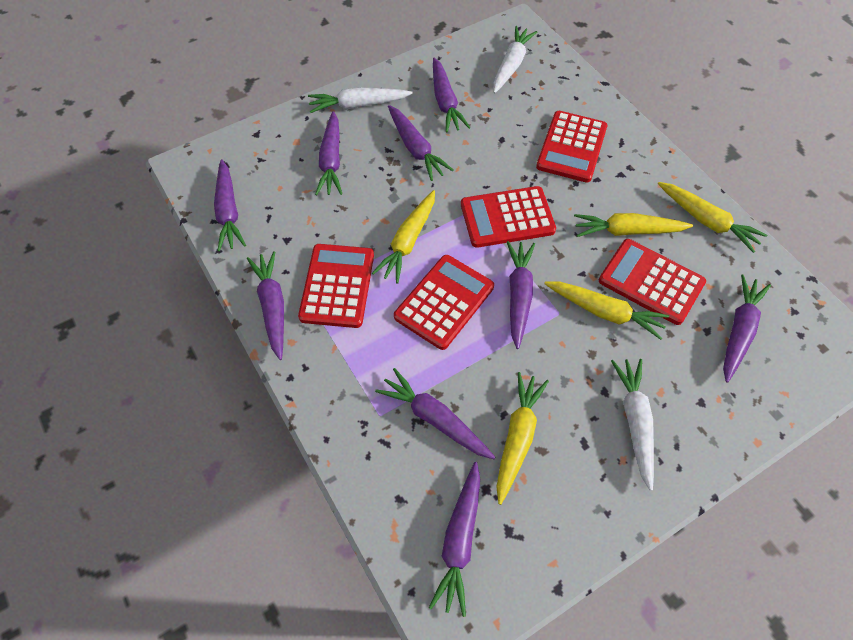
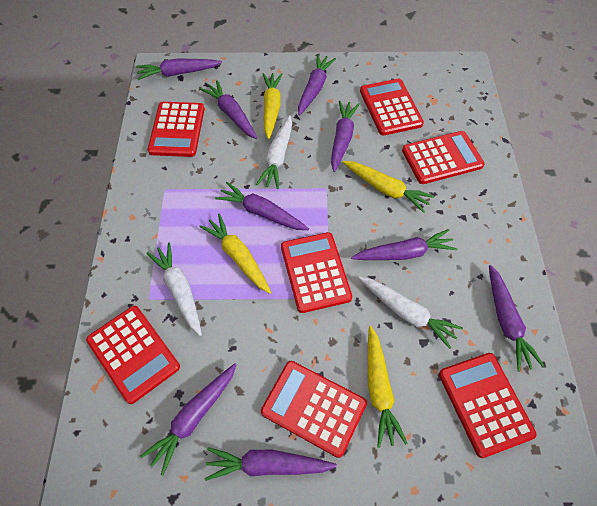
red calculator: [298,244,374,328] [394,255,494,350] [461,186,556,248] [536,111,607,183] [599,239,706,325] = 5 -> [86,306,180,404] [148,102,204,157] [261,361,367,458] [281,232,352,313] [360,79,424,136] [402,131,485,184] [439,353,537,458] = 7
yellow carrot: [372,190,435,284] [496,372,549,505] [544,281,669,340] [574,213,693,237] [658,182,767,253] = 5 -> [199,214,271,294] [262,73,283,139] [343,161,434,213] [368,326,408,448] = 4

